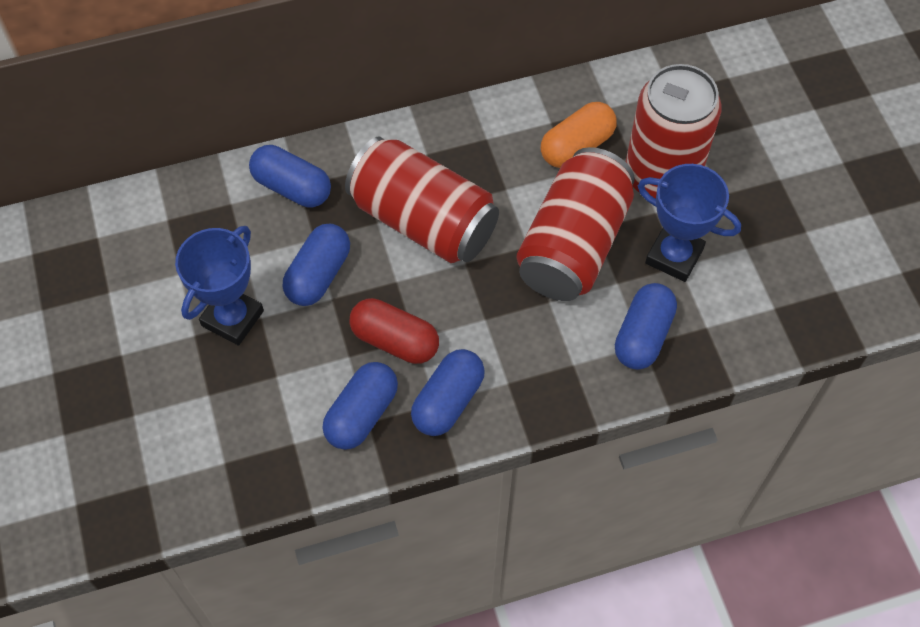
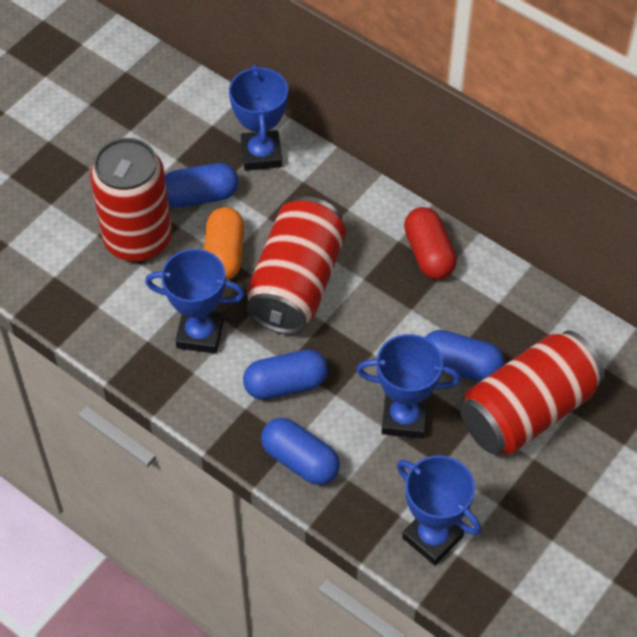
blue capsule: [249,145,331,207] [283,223,350,306] [322,362,398,450] [411,349,485,436] [615,283,677,370] = 5 -> [165,163,238,207] [243,349,328,400] [261,418,340,485] [425,330,505,382] = 4
blue trophy: [175,226,264,346] [638,164,741,282] = 2 -> [145,249,245,354] [229,64,288,171] [356,334,461,438] [397,455,481,565] = 4

